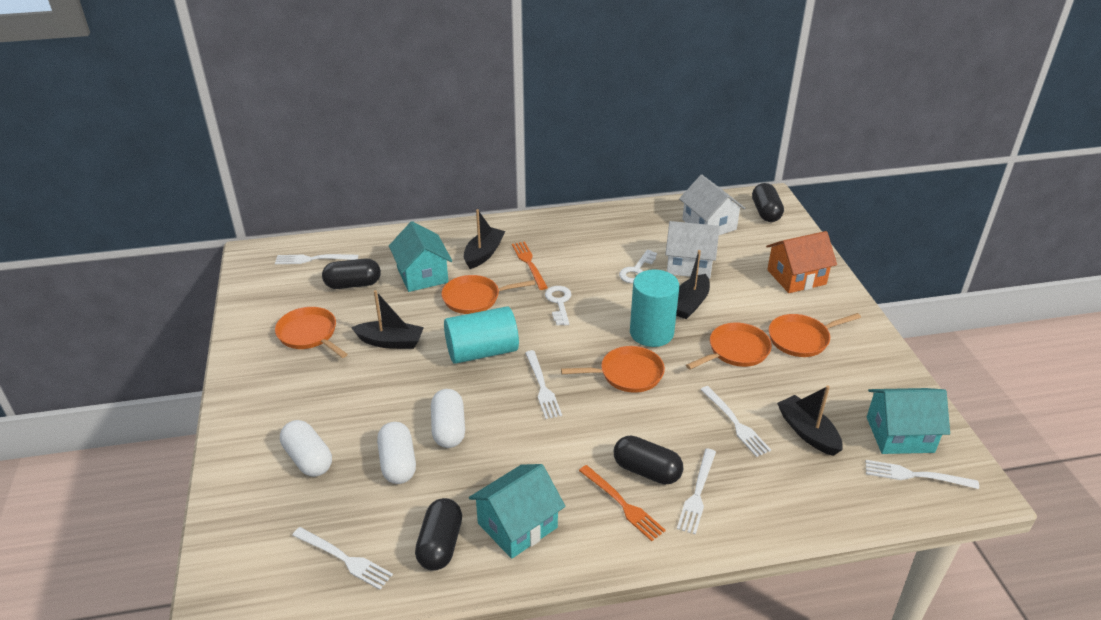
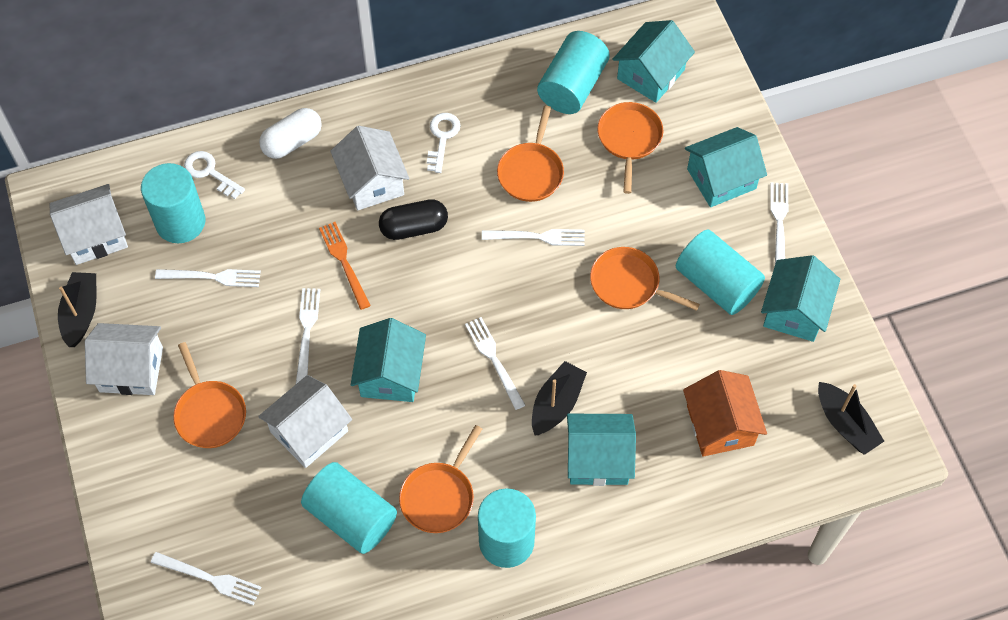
black boat: [351,290,424,349] [464,209,505,269] [676,250,710,319] [777,385,843,456] = 4 -> [58,272,97,347] [532,361,587,435] [818,382,884,455] = 3
black capsule: [322,259,381,289] [415,498,462,571] [614,436,683,484] [752,183,784,222] = 4 -> [379,199,448,240] = 1
orange fork: [512,242,548,290] [579,465,666,541] = 2 -> [319,222,371,310] = 1
turquoise cylinder: [444,306,519,364] [630,269,679,347] = 2 -> [141,163,205,243] [301,462,397,554] [478,488,536,568] [537,31,610,114] [676,230,765,315] = 5
turquoise house: [389,221,452,292] [469,464,565,559] [867,388,950,454] = 3 -> [351,318,426,402] [567,414,636,486] [612,20,695,103] [685,127,767,207] [761,255,840,342] = 5
white capsule: [280,420,332,477] [377,422,416,484] [431,389,465,448] = 3 -> [259,108,322,159] = 1
white house: [666,221,720,279] [679,175,746,235] = 2 -> [49,184,128,265] [85,323,163,395] [258,375,352,468] [330,126,409,211] = 4

